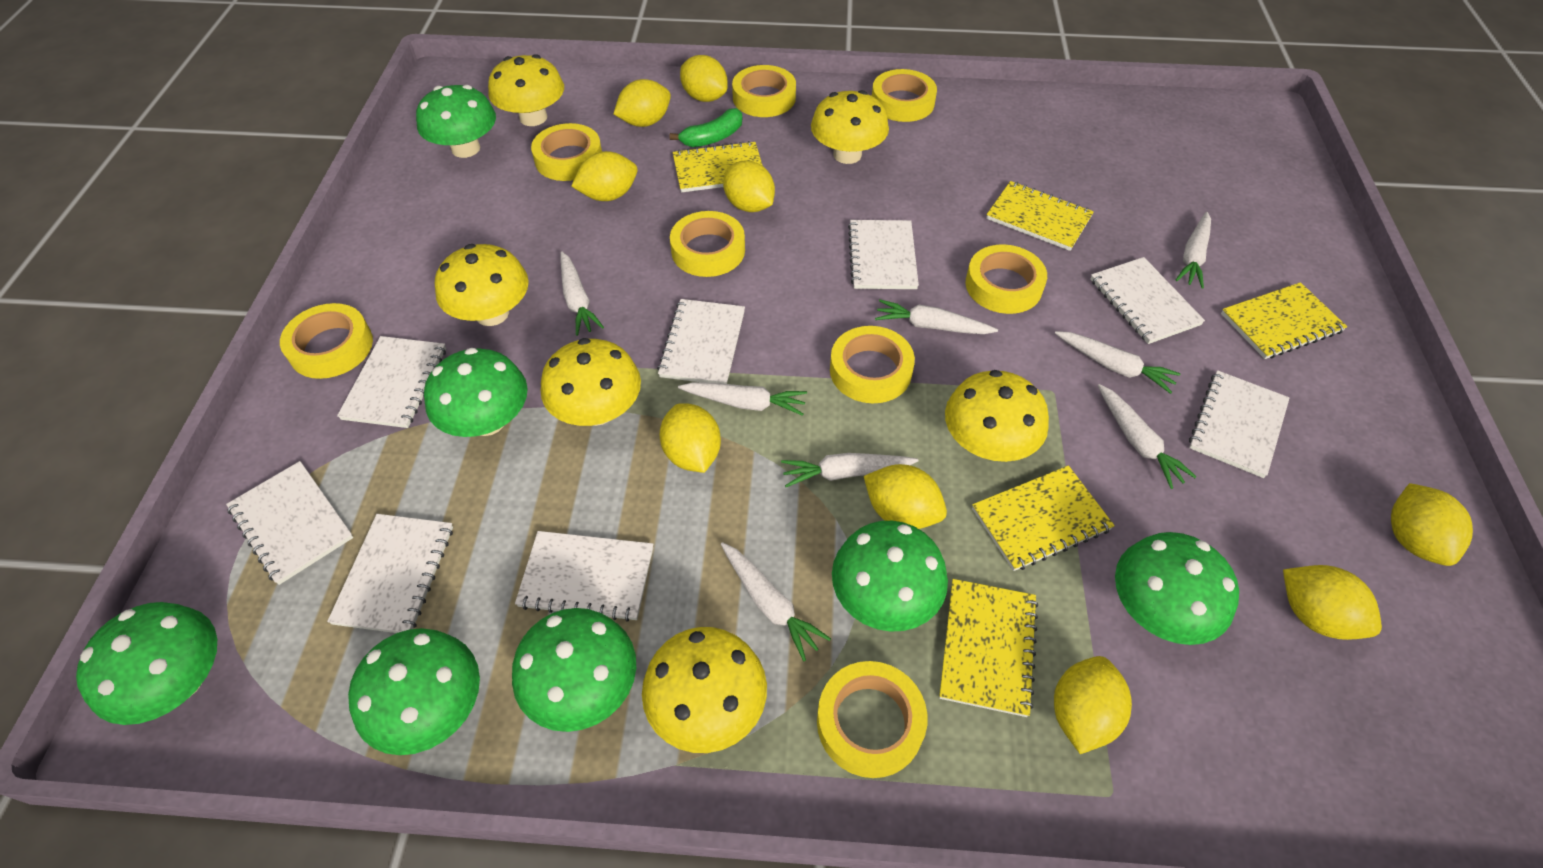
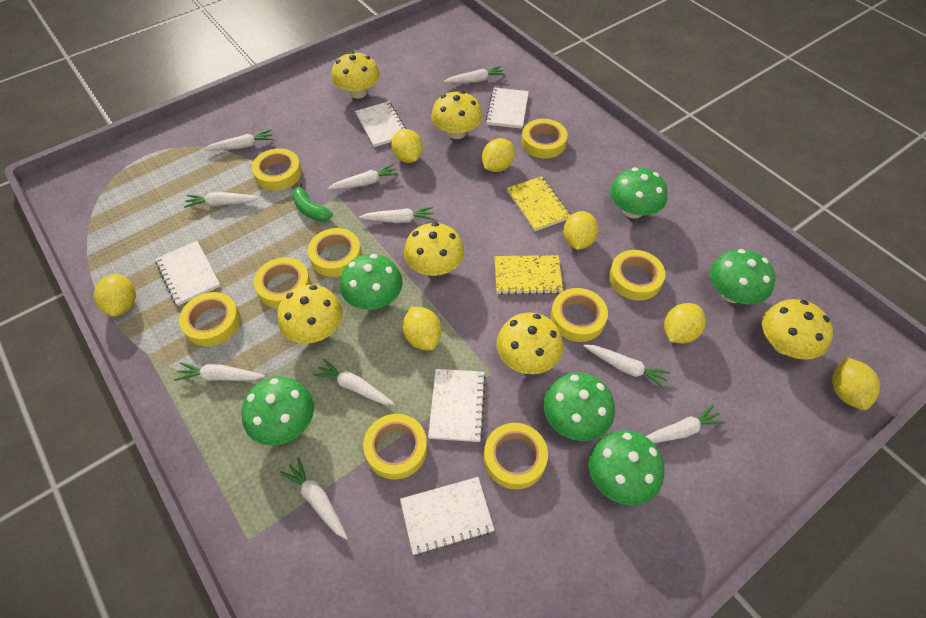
green mushroom: [76,602,217,725] [348,628,480,755] [416,85,496,158] [424,348,528,437] [512,608,636,732] [832,521,948,632] [1115,532,1239,645] = 7 -> [241,377,314,445] [340,254,403,310] [544,373,615,441] [589,430,665,505] [610,167,668,218] [710,249,776,305] = 6
white carrot: [560,251,604,336] [678,382,807,416] [721,542,831,661] [781,453,919,487] [875,299,998,334] [1055,331,1181,394] [1098,384,1197,489] [1176,212,1211,288] = 8 -> [174,362,265,381] [184,192,260,208] [204,129,274,150] [280,457,348,540] [313,359,395,405] [327,164,399,190] [359,207,434,223] [443,66,506,83] [583,345,670,389] [645,404,726,443] = 10
white notebook: [226,461,353,585] [327,514,453,633] [337,336,446,428] [515,531,653,622] [657,299,745,384] [848,220,919,289] [1090,257,1205,344] [1189,370,1290,478] = 8 -> [155,241,220,306] [355,101,406,147] [400,477,494,555] [428,369,486,442] [485,88,529,129] = 5
yellow lemon: [571,151,637,201] [613,79,671,127] [660,403,721,473] [680,55,728,102] [723,161,775,212] [864,464,947,529] [1054,656,1132,754] [1283,565,1382,640] [1391,483,1473,566] = 9 -> [94,273,136,317] [391,129,423,163] [403,307,442,351] [482,138,515,172] [563,211,598,250] [664,303,706,344] [832,357,880,410] = 7
yellow notebook: [672,141,763,192] [939,579,1038,717] [972,465,1115,571] [986,181,1094,251] [1221,282,1347,359] = 5 -> [494,255,563,295] [507,176,571,232] = 2
yellow tape: [280,303,373,379] [531,123,602,181] [670,211,745,277] [732,65,796,117] [817,661,928,778] [830,326,915,403] [872,69,937,122] [966,244,1047,314] = 8 -> [179,292,241,347] [252,148,302,191] [254,257,311,309] [308,228,362,277] [363,414,427,480] [484,423,548,489] [521,119,568,158] [551,288,608,342] [609,250,665,300] = 9

